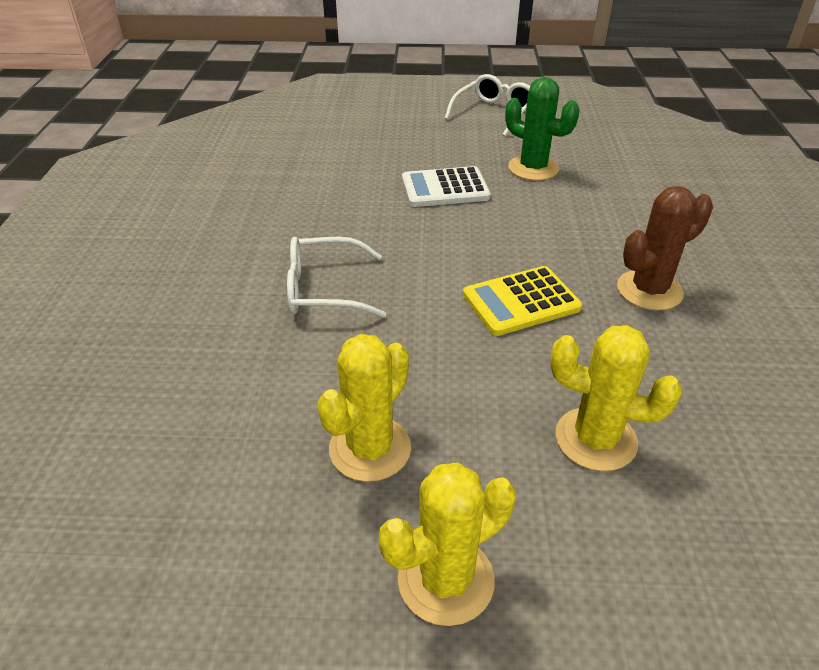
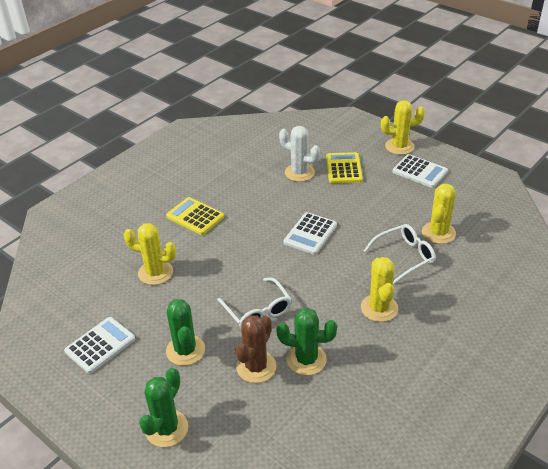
green cactus: [505,77,580,180] = 1 -> [139,368,188,447] [166,299,205,366] [276,308,337,375] = 3
white cactus: none = 0 -> [279,126,320,182] = 1
white calculator: [402,166,491,207] = 1 -> [64,317,135,374] [283,212,337,255] [392,154,448,188] = 3
yellow cactus: [317,334,411,482] [379,462,516,626] [550,325,682,471] = 3 -> [123,223,176,285] [361,257,398,322] [381,100,425,155] [422,184,456,244] = 4
yellow calculator: [463,266,582,336] = 1 -> [166,197,224,235] [326,152,363,183] = 2

